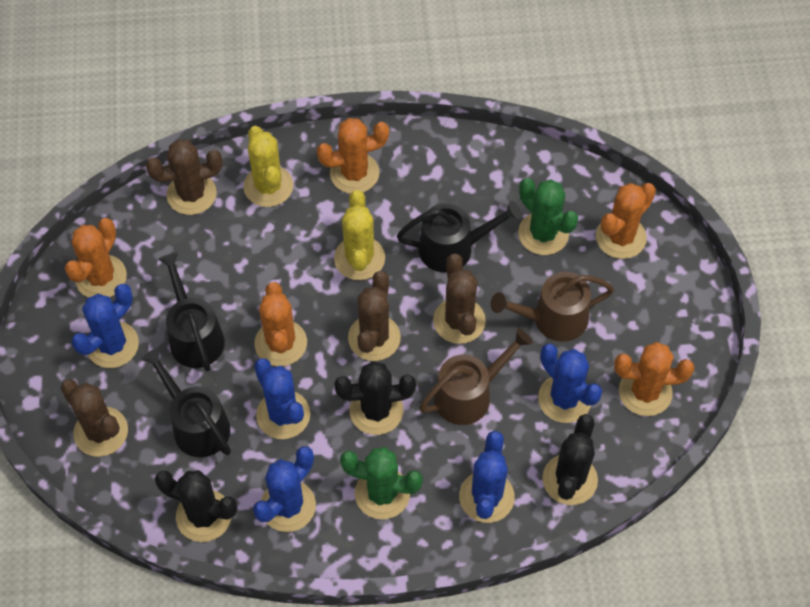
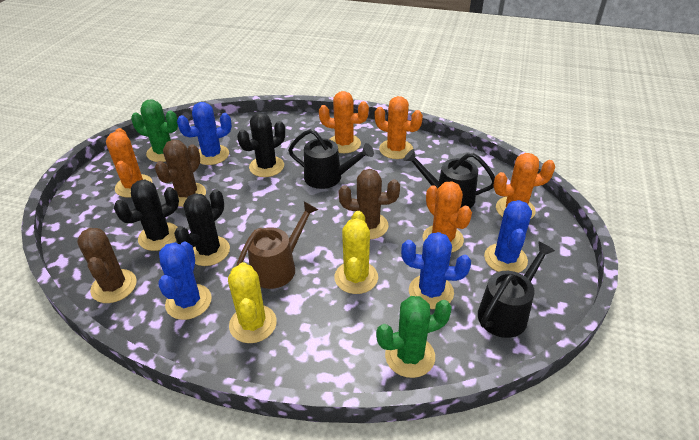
blue cactus: [71,284,139,368] [253,446,316,532] [254,358,310,439] [459,431,515,523] [538,344,602,423] = 5 -> [158,242,212,320] [177,102,232,165] [401,232,471,309] [484,200,532,273] = 4
brown cactus: [61,379,128,457] [146,139,223,215] [348,271,401,361] [433,253,486,344] = 4 -> [77,228,137,303] [155,140,206,207] [339,169,400,239] = 3
brown watering can: [419,328,533,425] [491,272,614,342] = 2 -> [236,201,318,289] = 1

